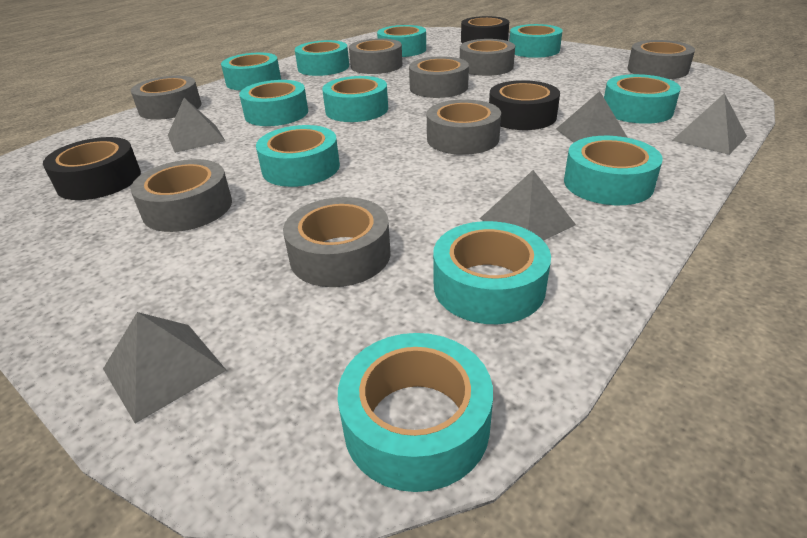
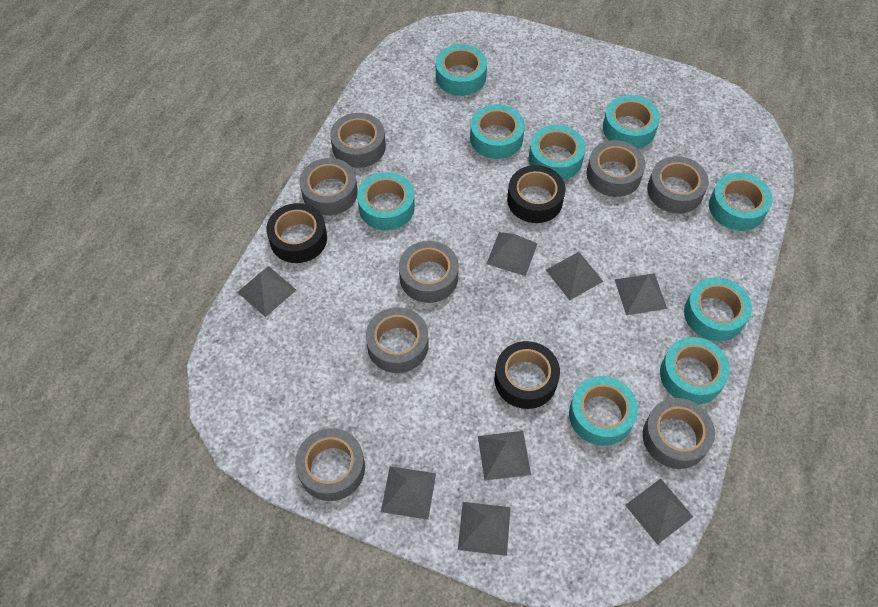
grey pyramid: [103,312,227,423] [168,98,225,153] [479,170,576,241] [556,91,628,143] [672,93,747,155] = 5 -> [237,266,296,317] [381,466,436,520] [458,502,511,556] [478,431,531,481] [486,232,538,276] [546,252,604,300] [615,273,667,315] [625,479,693,545] = 8
turquoise tape: [221,53,281,91] [239,80,308,126] [256,125,340,187] [295,40,349,76] [322,76,388,122] [338,333,493,492] [377,25,426,57] [433,221,551,324] [509,24,563,58] [564,136,663,205] [604,74,681,124] = 11 -> [357,172,415,230] [436,44,487,96] [470,104,525,159] [529,125,586,180] [569,376,638,446] [603,95,660,149] [660,337,730,404] [684,277,752,342] [709,173,773,231] = 9

